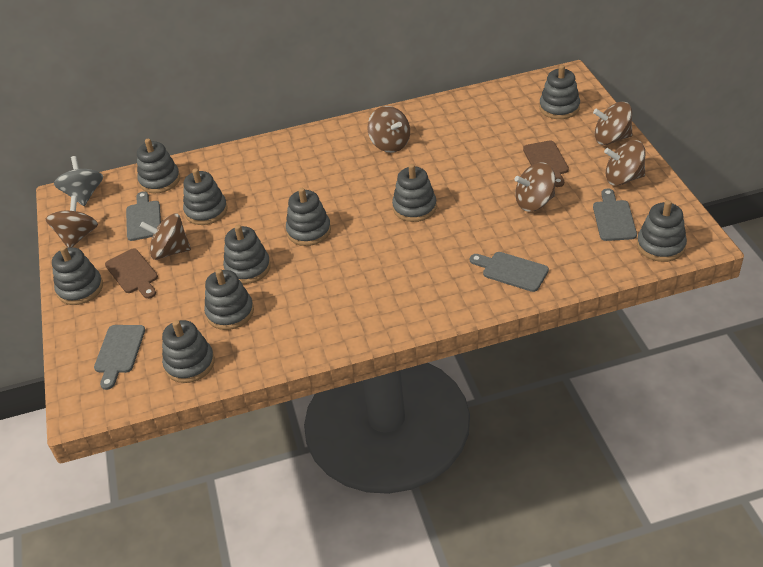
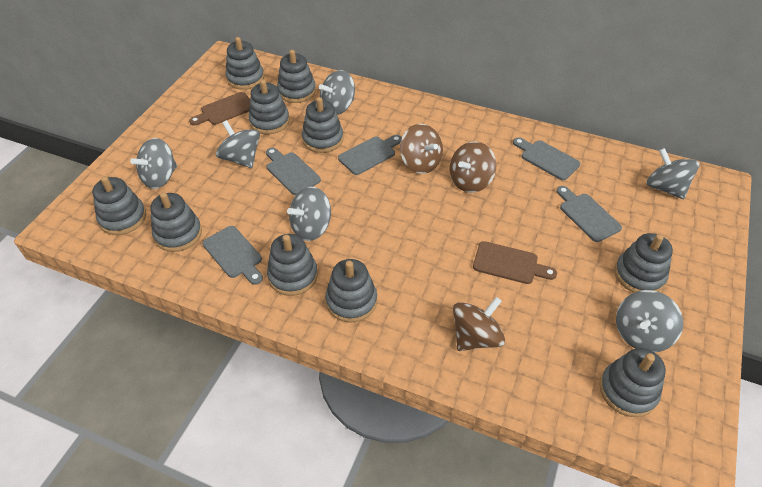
brown spinning top: [46,196,98,248] [140,214,191,260] [368,106,410,153] [514,162,556,212] [593,102,632,145] [604,140,645,186] = 6 -> [400,124,443,174] [450,141,496,193] [453,297,505,351] = 3
grey cutting board: [94,325,145,390] [126,191,161,241] [470,252,549,292] [593,188,637,241] = 4 -> [202,226,263,285] [266,148,321,195] [338,135,402,175] [513,137,581,180] [557,186,622,242] = 5
grey spinning top: [54,156,103,206] = 1 -> [130,138,177,189] [216,120,260,168] [287,187,331,241] [319,70,355,115] [616,290,683,352] [646,148,700,199] = 6

